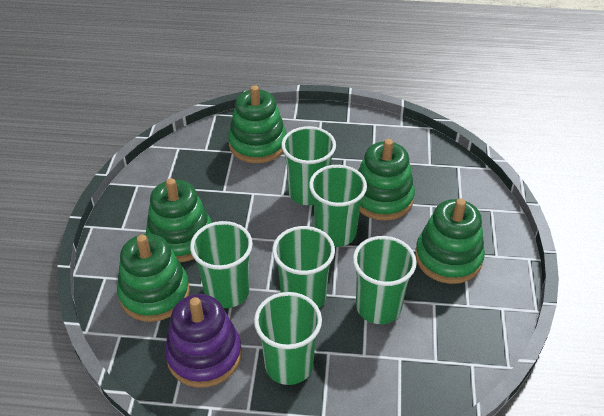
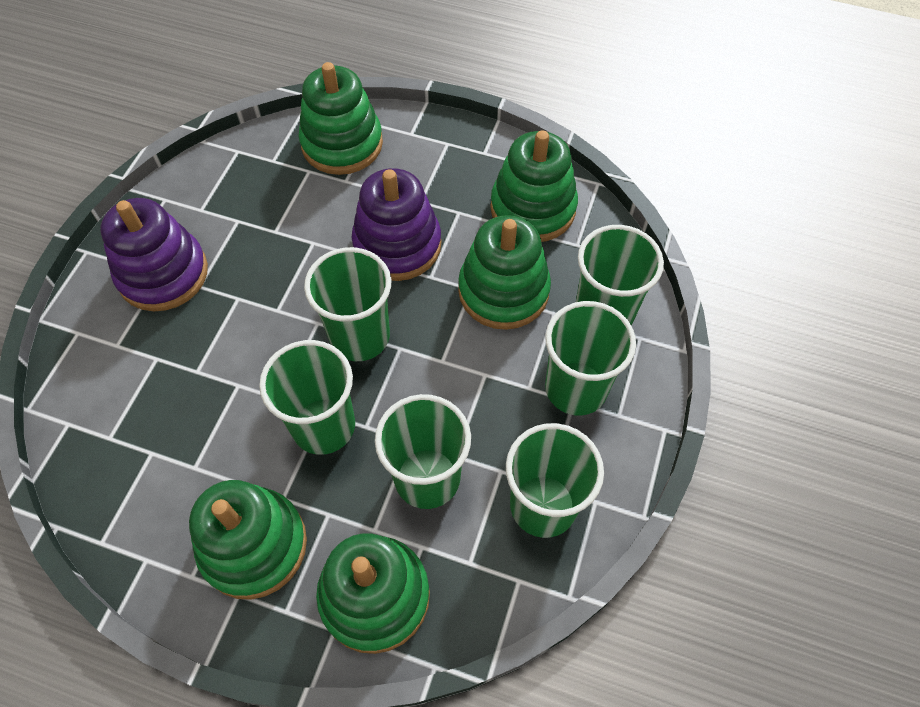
purple stacking toy: [165,294,242,388] = 1 -> [101,198,208,311] [352,168,441,281] = 2

